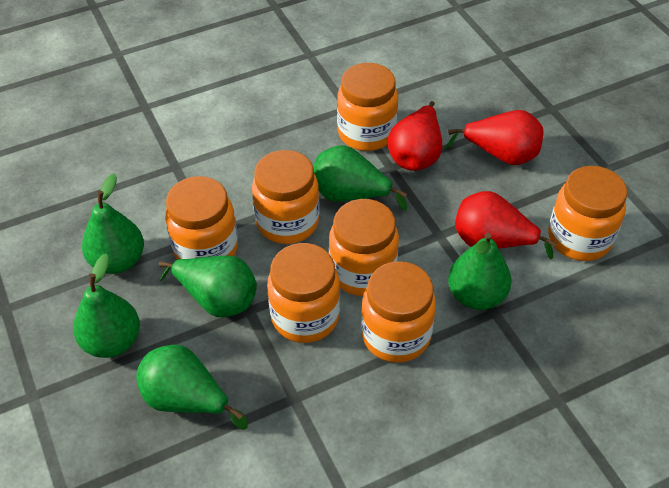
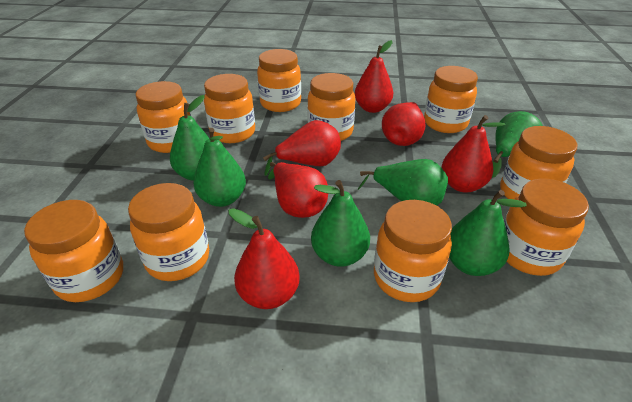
orange jar: [165,176,238,260] [252,150,320,244] [267,243,340,343] [329,199,399,296] [337,63,398,151] [361,261,436,363] [548,166,627,261] = 7 -> [24,200,123,302] [128,183,209,281] [135,81,191,153] [204,74,255,143] [257,49,301,112] [307,73,355,141] [374,200,452,302] [424,66,478,133] [500,126,578,199] [504,179,589,276] = 10
red pear: [388,101,442,171] [445,110,544,165] [455,191,557,259] = 3 -> [228,208,300,309] [263,120,341,176] [268,162,328,218] [355,40,393,113] [382,102,426,146] [442,115,505,193] = 6

